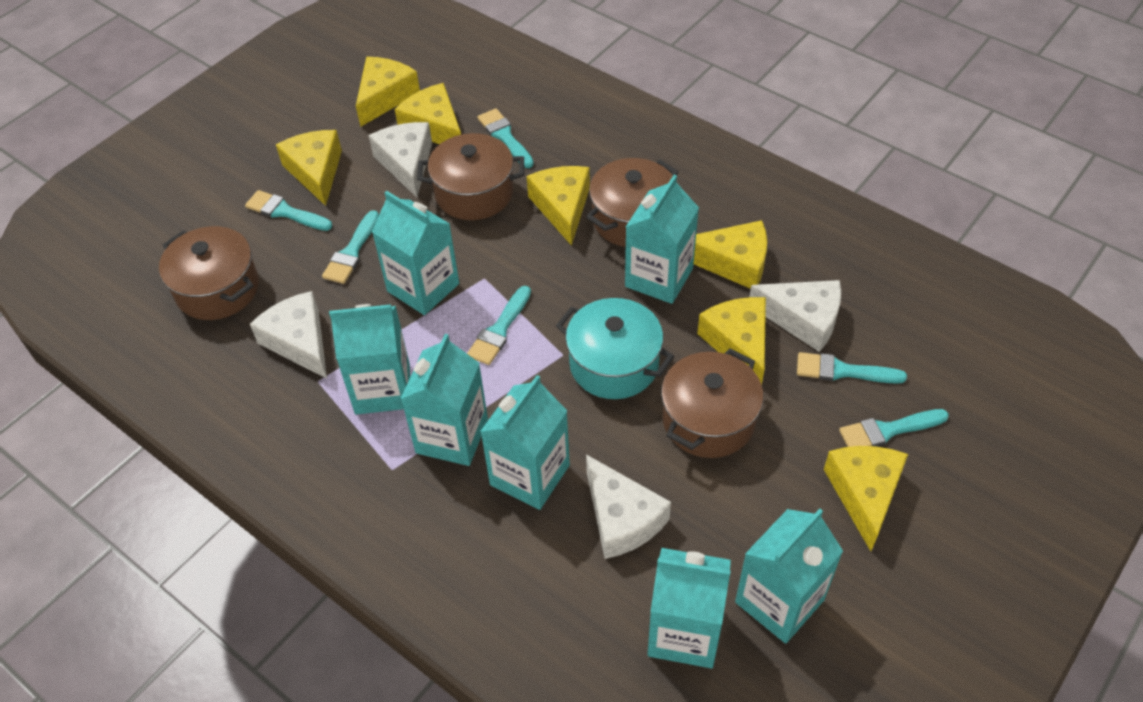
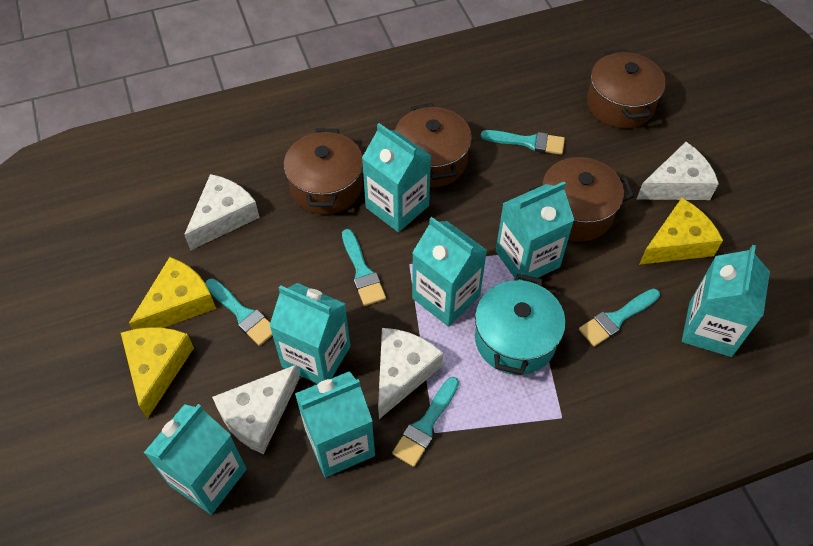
turquoise brush: [245,190,332,231] [322,210,379,284] [467,286,531,365] [477,108,534,168] [797,352,907,384] [839,409,949,447] = 6 -> [205,278,273,346] [342,229,386,306] [392,377,459,467] [481,130,565,155] [579,289,660,347] = 5
yellow cheese: [276,130,342,206] [356,57,420,127] [395,83,461,144] [527,166,590,246] [694,220,767,289] [697,297,766,385] [824,446,908,551] = 7 -> [121,327,194,419] [129,257,216,330] [639,198,723,265] = 3

